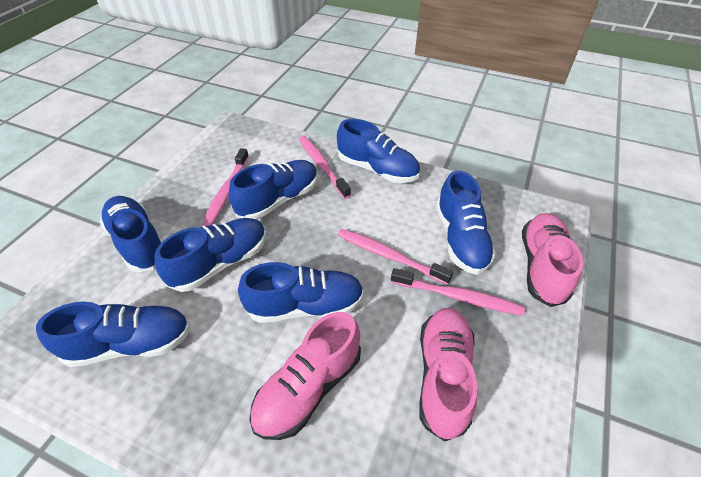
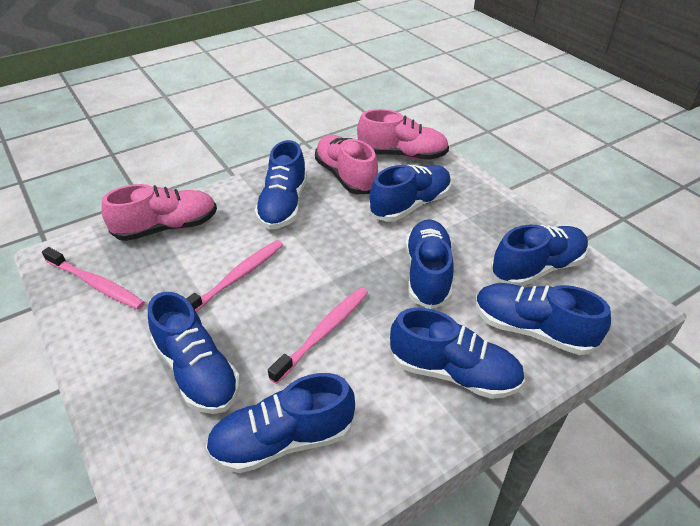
blue shoe: [36,302,191,367] [100,196,162,272] [155,218,266,292] [229,160,318,220] [238,262,364,323] [337,119,420,183] [436,171,496,275] = 7 -> [148,292,240,414] [205,373,355,473] [255,140,307,230] [369,164,451,222] [390,308,525,399] [406,219,454,309] [475,283,611,355] [491,224,588,286] = 8
pink toothbrush: [201,148,249,227] [299,136,351,199] [337,229,453,285] [391,268,525,316] = 4 -> [42,247,145,309] [186,240,283,312] [268,287,368,384] = 3

